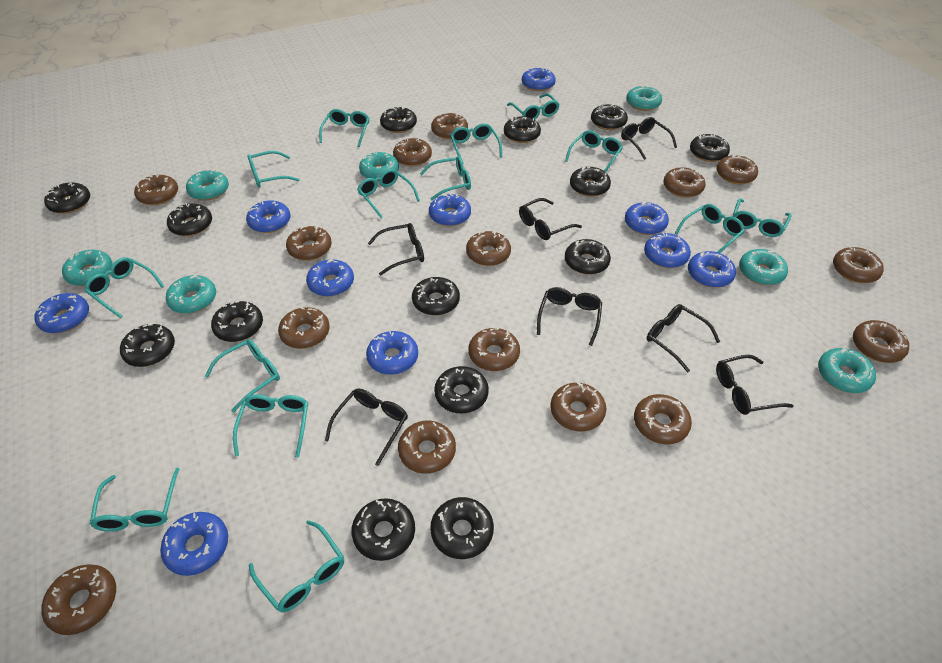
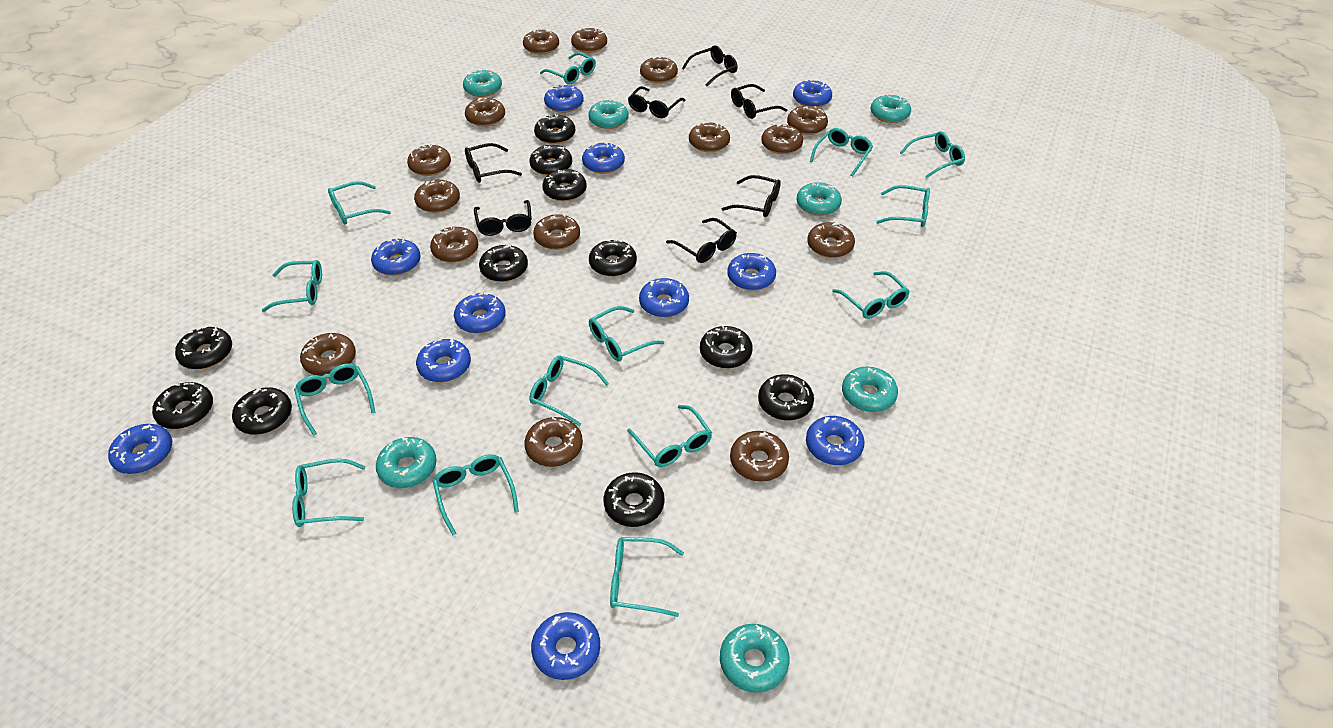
black donut: [44,182,90,214] [120,324,175,367] [167,203,212,236] [211,301,263,342] [351,498,415,561] [380,106,417,133] [412,277,460,315] [430,497,494,559] [434,366,489,413] [504,116,541,143] [565,239,611,275] [570,167,611,197] [591,104,628,130] [690,134,730,162] = 14 -> [152,382,213,429] [175,327,232,369] [232,387,292,435] [479,244,528,282] [529,145,572,176] [534,114,575,144] [542,169,587,202] [589,240,637,277] [603,472,665,527] [700,325,753,369] [758,374,814,421] = 11
blue donut: [35,293,89,333] [160,512,228,576] [246,200,290,233] [306,259,354,297] [366,331,418,375] [429,194,471,226] [522,67,556,91] [625,202,669,235] [644,232,691,268] [688,251,736,288] = 10 -> [108,424,172,474] [371,238,421,276] [416,338,471,382] [454,293,506,333] [531,612,600,680] [544,84,584,113] [582,142,625,174] [639,278,689,317] [727,253,776,290] [793,80,832,108] [806,416,865,465] = 11

